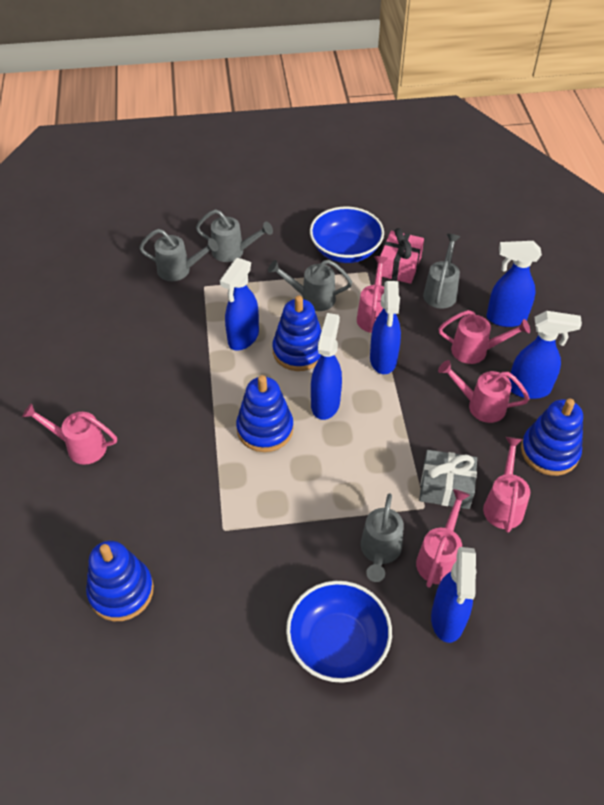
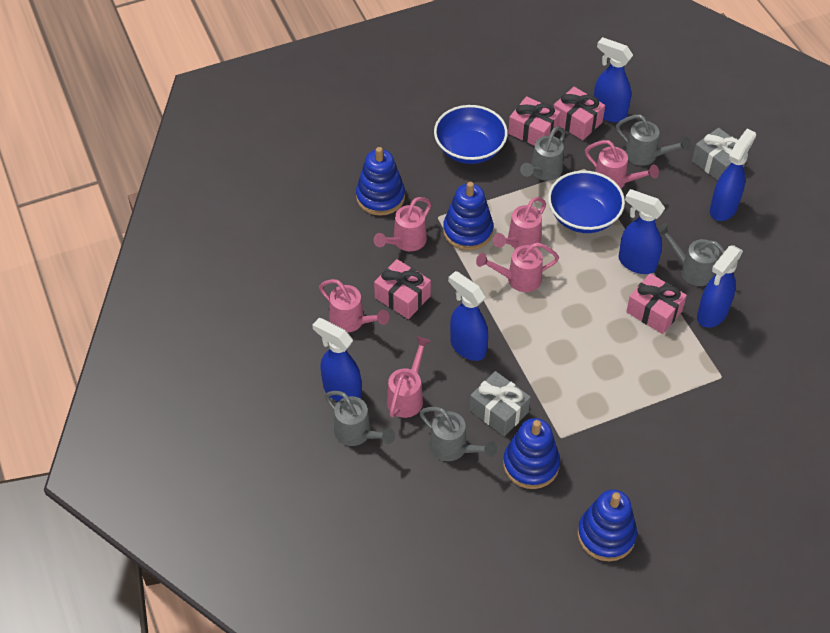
grey gift: [419,450,477,509] = 1 -> [470,371,531,436] [692,128,749,180] = 2
pink gift: [380,228,424,284] = 1 -> [374,259,431,319] [508,96,561,146] [554,87,605,140] [626,273,687,334] = 4

